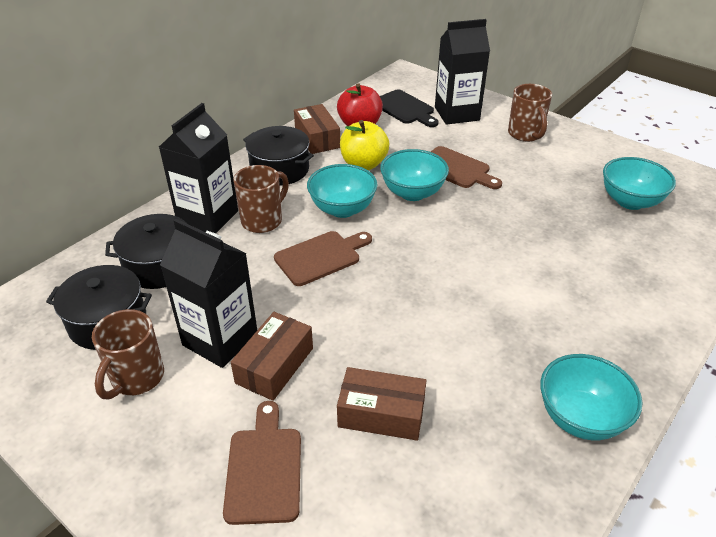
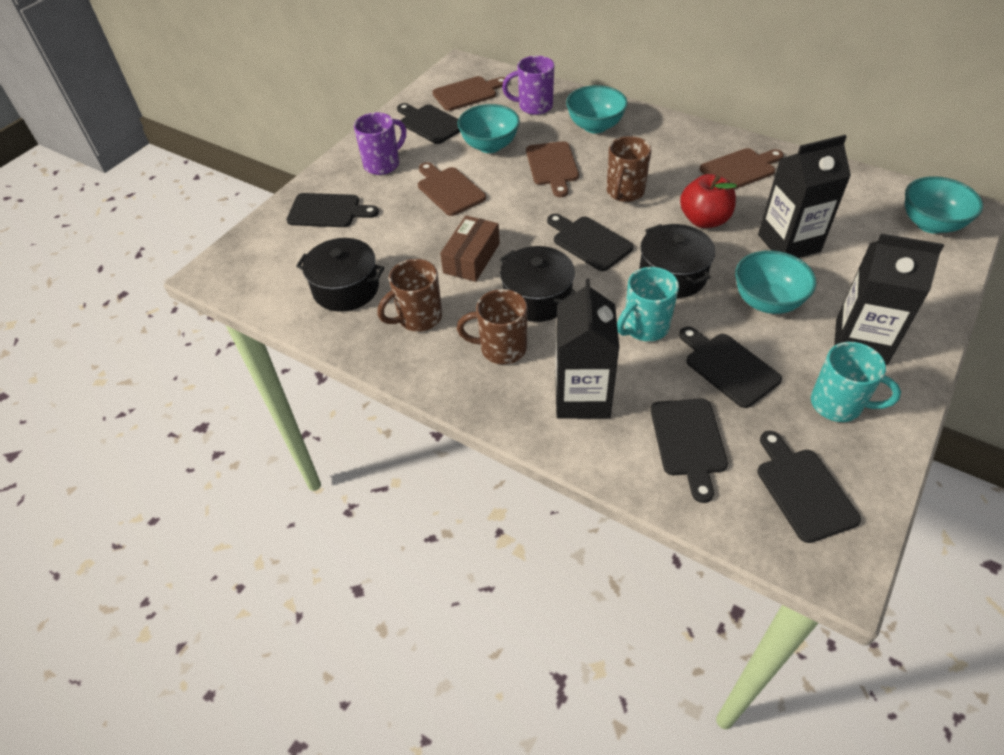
black cutting board: [380,89,439,127] = 1 -> [287,193,379,227] [397,103,460,144] [547,214,634,271] [651,399,728,503] [679,327,782,408] [757,431,861,543] = 6
brown box: [231,312,313,401] [294,104,340,154] [337,367,427,441] = 3 -> [440,216,500,282] = 1
brown cutting board: [223,401,301,525] [274,231,372,286] [431,146,502,189] = 3 -> [418,162,486,216] [432,76,505,111] [526,141,579,197] [700,148,784,189] = 4
purple mug: none = 0 -> [354,112,406,175] [502,56,554,115] = 2
turquoise mug: none = 0 -> [617,267,679,341] [811,342,901,422] = 2
yellow apple: [340,120,389,170] = 1 -> none = 0

